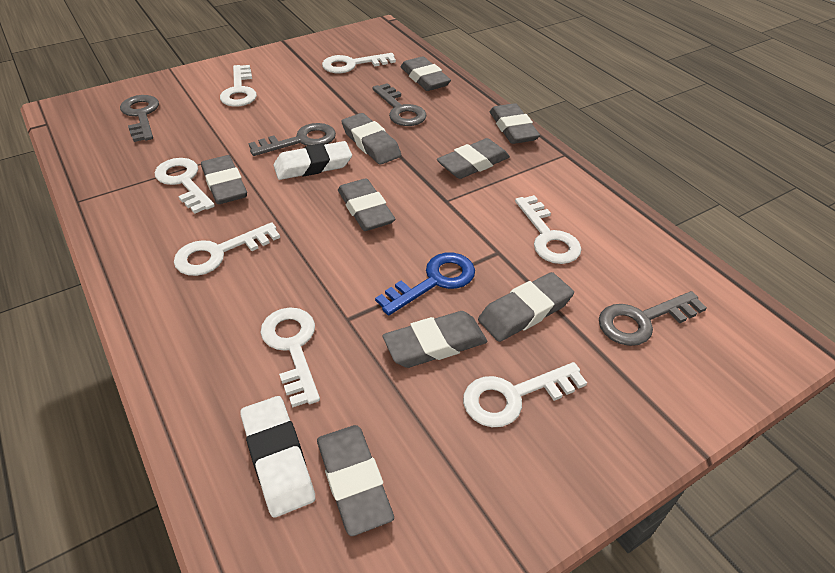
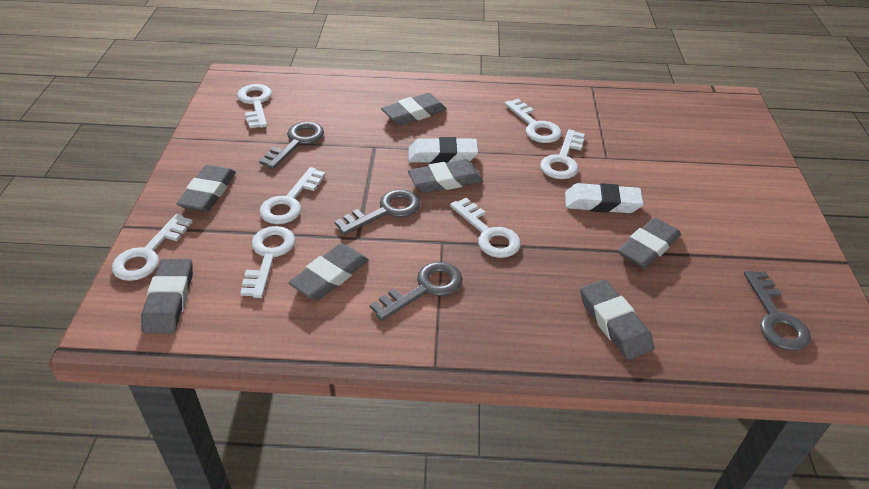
blue key: [375,253,475,316] = 1 -> none = 0
grey eraser: [201,155,247,204] [317,425,394,536] [338,178,395,231] [341,113,401,165] [382,311,487,368] [401,56,451,91] [437,138,510,179] [478,272,574,342] [490,103,540,144] = 9 -> [141,259,193,333] [177,165,236,212] [288,243,369,300] [381,93,447,125] [408,160,483,193] [580,280,654,360] [618,217,681,268] = 7

